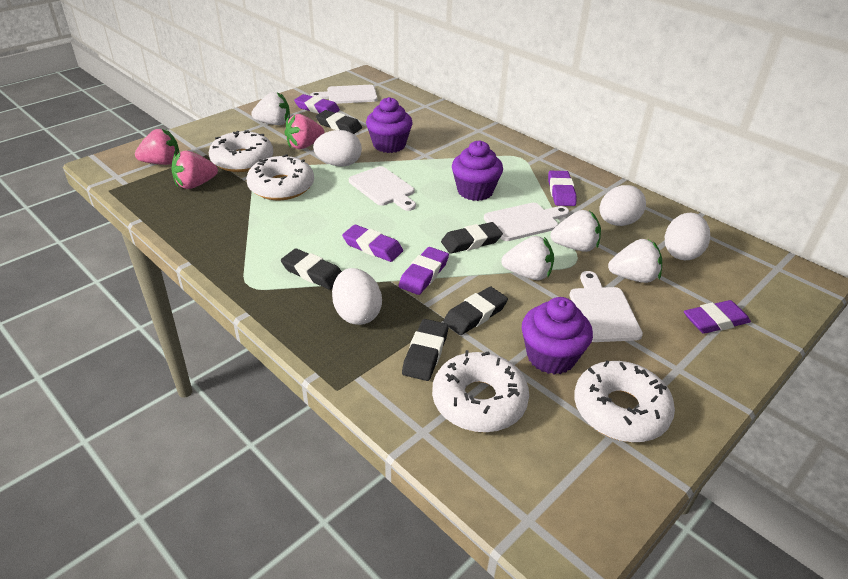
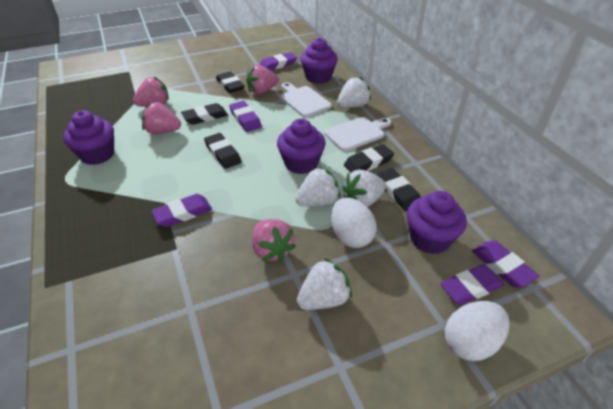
pink strawberry: [135,129,179,165] [172,151,218,189] [285,114,325,149] = 3 -> [133,76,169,107] [142,102,181,134] [246,65,279,94] [252,219,296,262] = 4
purple cupcake: [366,97,413,153] [452,141,503,201] [522,297,593,375] = 3 -> [63,110,114,165] [277,119,326,174] [300,38,338,84] [407,191,467,254] = 4
white cutting board: [310,85,378,104] [349,166,416,211] [484,203,569,241] [569,271,643,342] = 4 -> [281,82,332,117] [324,117,391,151] = 2
white donut: [209,130,273,172] [246,154,314,200] [432,350,529,432] [574,361,675,442] = 4 -> none = 0
white egg: [313,130,362,167] [332,268,382,325] [600,185,646,226] [664,213,710,260] = 4 -> [331,198,377,248] [445,301,509,361] = 2

